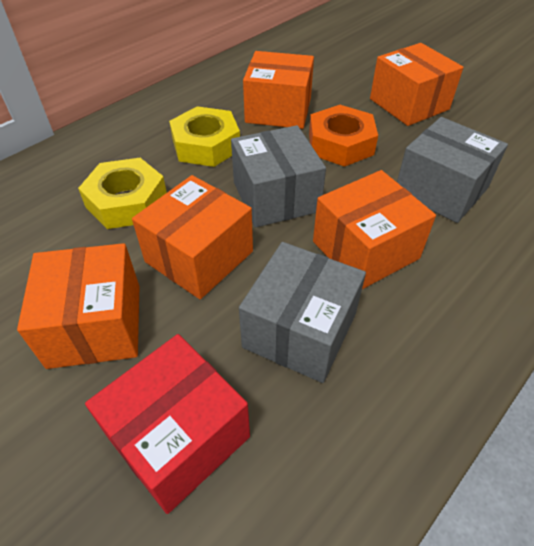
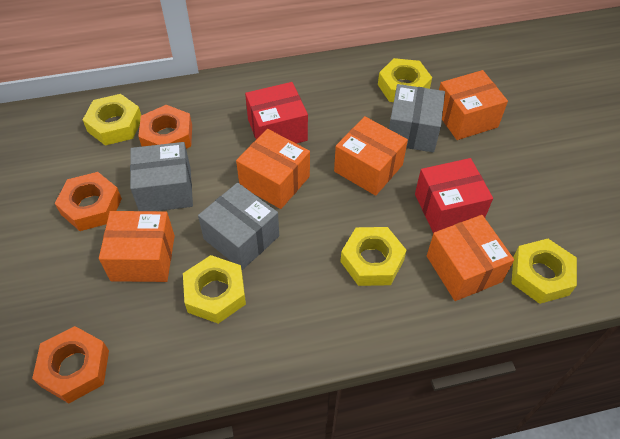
orange nut: [309,105,378,167] = 1 -> [32,326,109,403] [55,172,122,231] [138,105,192,149] = 3
red box: [85,334,250,514] = 1 -> [245,82,308,144] [415,158,493,233] = 2
yellow nut: [78,158,167,229] [169,106,240,167] = 2 -> [83,94,141,145] [183,255,246,324] [340,227,407,286] [378,58,432,102] [512,239,577,304] = 5

